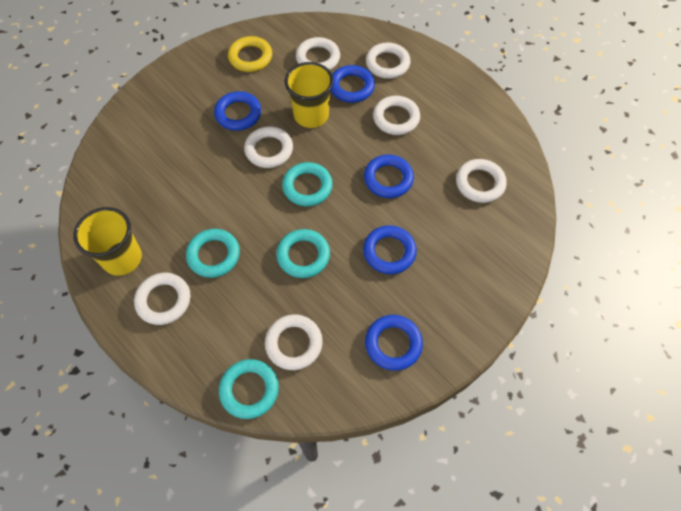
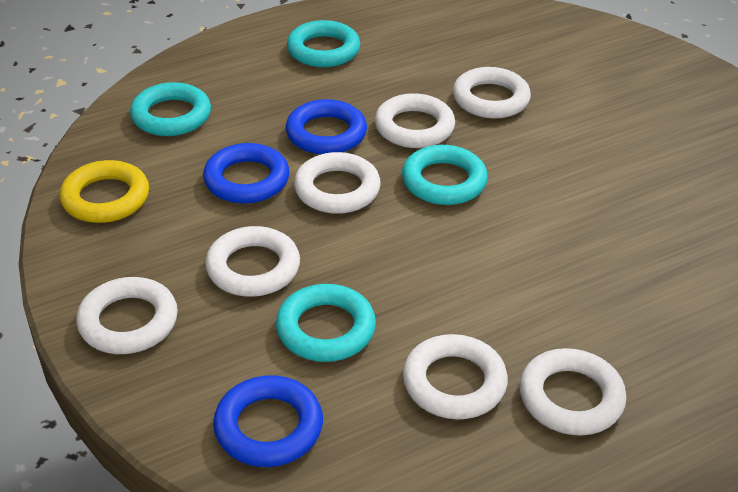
blue ring: [214,91,261,131] [331,65,375,103] [363,225,417,274] [364,155,414,198] [365,315,423,371] = 5 -> [203,143,290,204] [213,376,323,467] [286,99,367,155] = 3
yellow cup: [73,207,142,276] [285,62,334,128] = 2 -> none = 0

